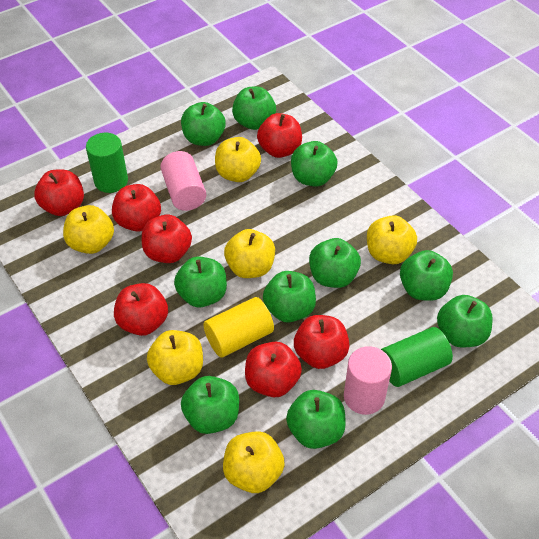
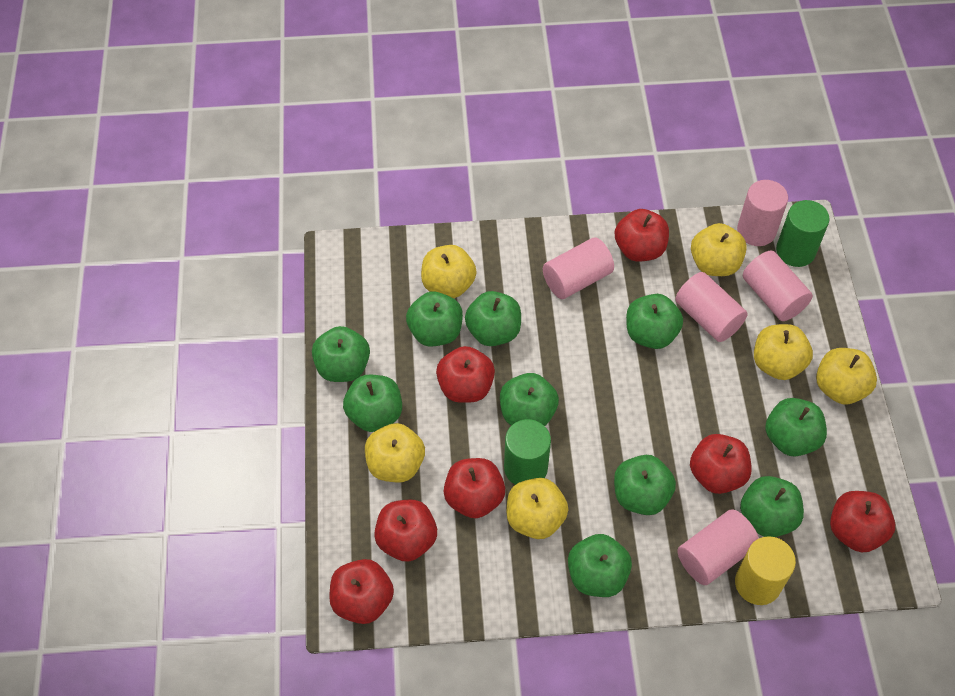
pink cylinder: [161,151,206,211] [344,346,392,415] = 2 -> [543,237,614,299] [675,272,748,342] [677,509,759,585] [737,180,788,246] [743,251,813,321] = 5

